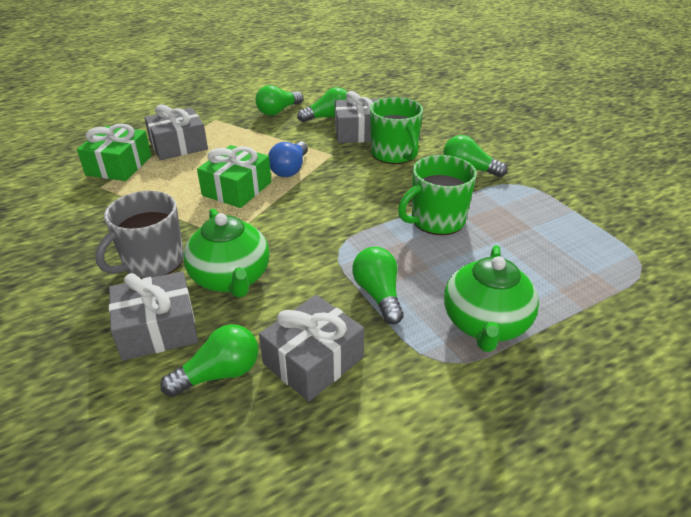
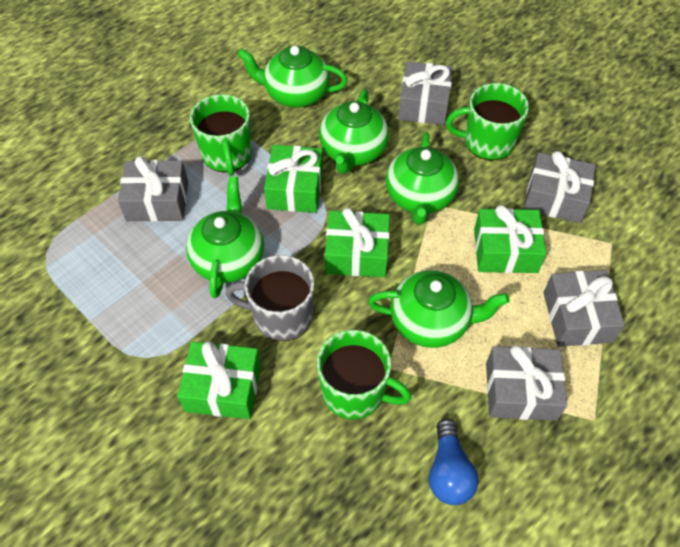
green gift: [77,123,151,181] [197,145,271,208] = 2 -> [177,341,261,419] [264,145,323,213] [325,208,390,277] [474,205,546,273] = 4
green light bulb: [160,324,258,397] [255,85,303,116] [297,87,348,122] [352,247,404,325] [443,135,507,177] = 5 -> none = 0
green mug: [370,97,423,164] [398,155,477,235] = 2 -> [190,94,252,176] [317,330,411,419] [446,83,529,161] = 3
green teapot: [183,209,269,298] [444,245,539,352] = 2 -> [186,176,264,298] [237,46,348,108] [319,89,389,174] [368,270,510,348] [386,132,459,225] = 5
grey gift: [109,271,198,361] [144,104,208,160] [259,295,364,402] [335,91,379,143] = 4 -> [118,156,188,222] [398,61,453,125] [486,345,567,421] [524,151,596,223] [543,270,625,347] = 5

